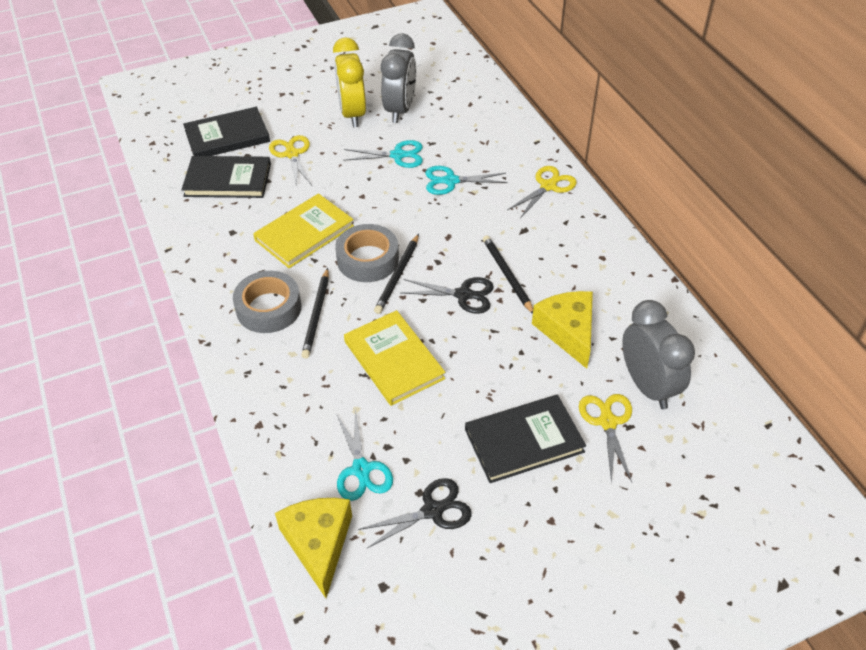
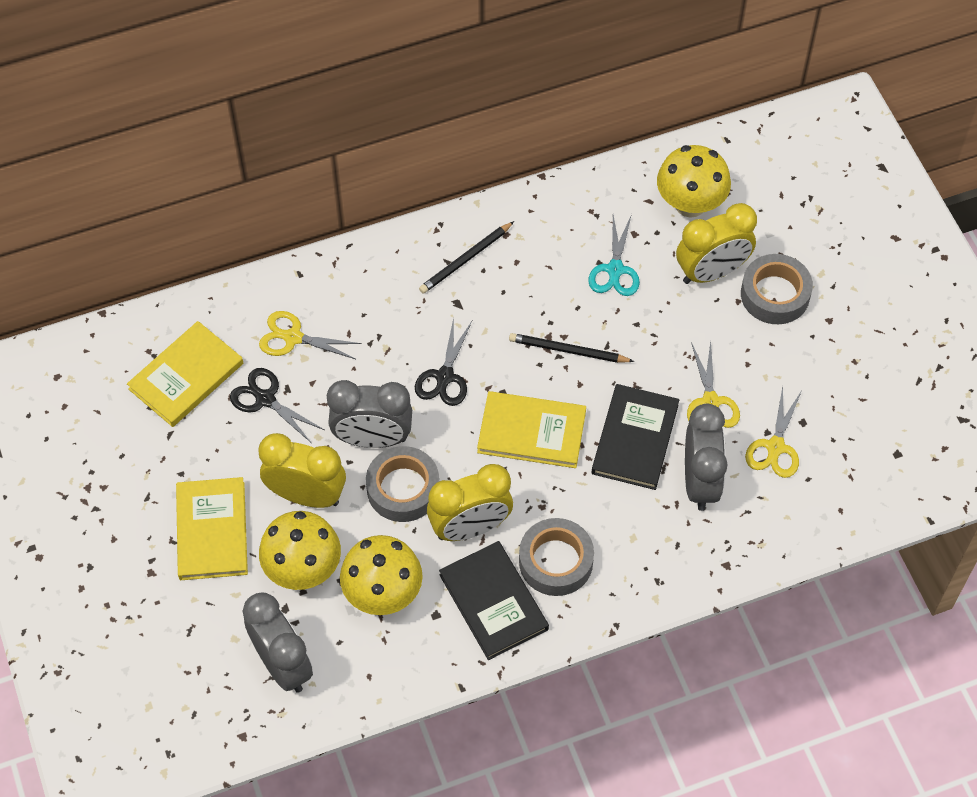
black book: [181,156,271,198] [183,107,270,156] [465,395,586,483] = 3 -> [439,541,549,660] [592,384,679,490] = 2
black pencil: [301,268,329,359] [374,234,419,314] [483,236,533,314] = 3 -> [419,221,514,294] [509,333,634,363] = 2
grey clock: [381,33,416,123] [622,300,695,409] = 2 -> [243,592,313,693] [327,380,412,448] [685,404,727,511] = 3
grey tape: [233,271,301,333] [335,224,399,282] = 2 -> [366,446,439,522] [519,518,594,596] [741,254,813,324] = 3
turquoise scissors: [336,408,393,501] [343,140,423,168] [425,166,508,195] = 3 -> [588,214,640,296] = 1
yellow book: [253,194,354,268] [344,310,445,406] = 2 -> [127,321,243,427] [176,477,248,580] [477,391,586,468] = 3
yellow cheese: [275,498,352,598] [532,291,593,369] = 2 -> none = 0
yellow clock: [333,37,366,127] = 1 -> [258,433,346,508] [427,464,513,541] [676,203,757,284] = 3
yellow mushroom: none = 0 -> [259,511,341,590] [340,535,423,615] [657,145,731,218] = 3

